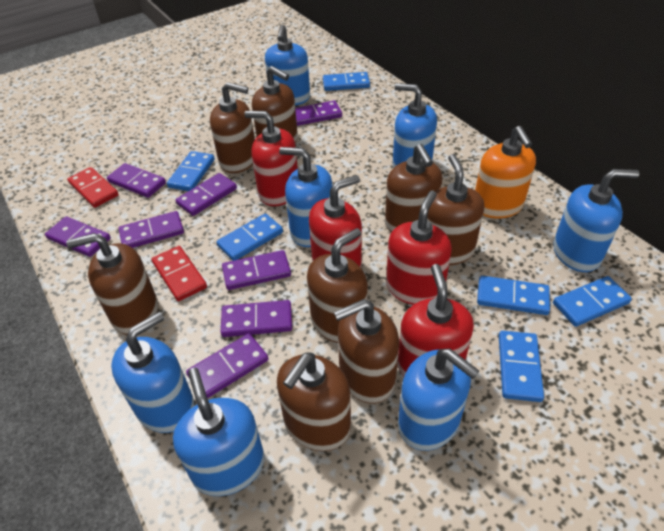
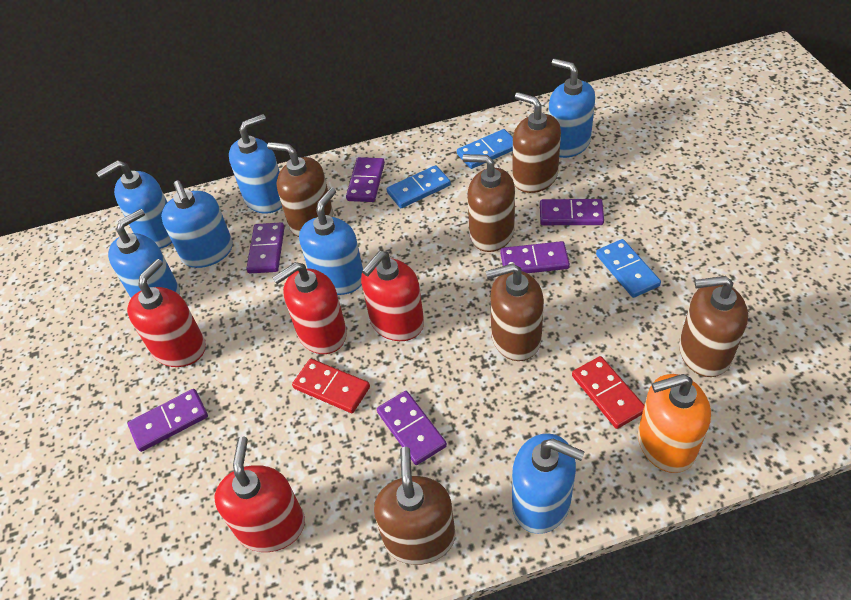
blue domino: [167,151,215,191] [216,214,283,261] [323,72,370,91] [477,276,550,315] [499,331,544,402] [553,276,632,327] = 6 -> [386,165,451,208] [457,129,513,169] [596,239,661,298] = 3
brown soap dispenser: [66,233,158,335] [210,82,255,173] [252,66,298,143] [277,352,351,451] [307,228,368,343] [334,299,399,404] [385,144,442,232] [427,154,484,265] = 8 -> [267,142,333,237] [374,447,455,565] [463,154,515,252] [485,263,544,361] [512,92,561,193] [679,276,748,377] = 6
purple domino: [45,217,111,257] [107,163,166,198] [119,211,184,248] [176,173,237,216] [186,333,268,398] [221,300,292,337] [222,250,291,290] [295,100,342,126] = 8 -> [128,389,208,452] [246,222,285,273] [346,157,385,202] [377,391,447,465] [500,241,570,273] [540,199,604,225] = 6

